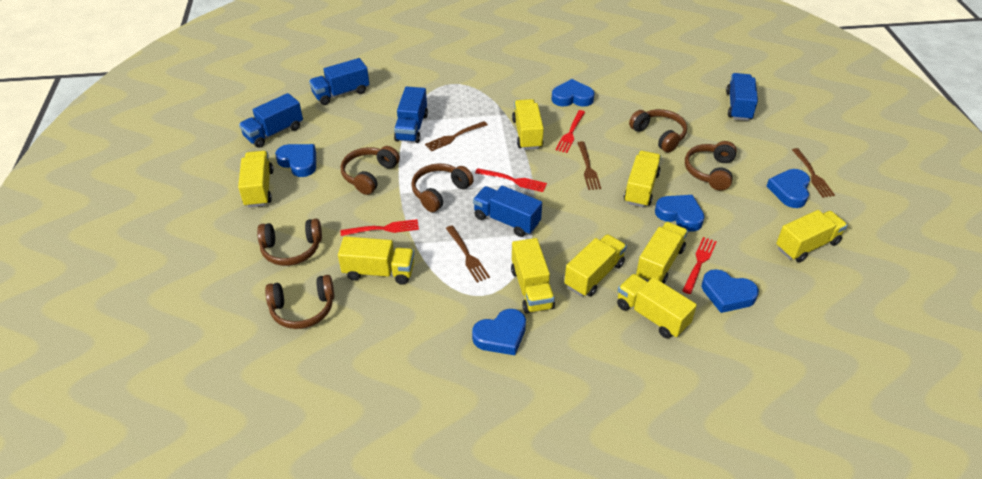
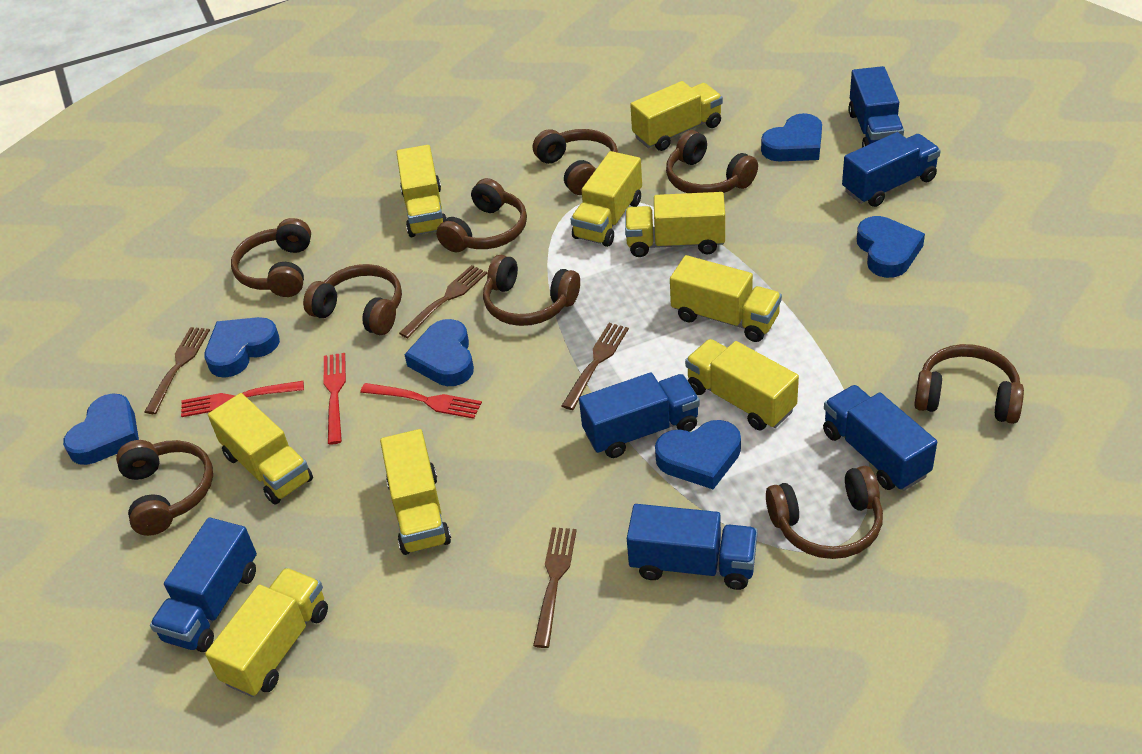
blue truck: [239,93,303,148] [309,58,369,105] [394,86,428,143] [473,186,542,237] [726,73,758,121] = 5 -> [150,517,257,652] [579,373,700,458] [627,504,758,590] [823,385,937,491] [842,132,941,207] [848,66,904,147] = 6
brown headphones: [257,219,322,266] [265,275,334,329] [341,146,400,195] [411,163,474,212] [629,109,687,153] [685,141,737,191] = 6 -> [116,440,213,536] [231,218,311,297] [303,264,402,335] [436,178,527,252] [483,255,580,326] [533,129,618,195] [666,130,758,193] [766,466,883,559] [914,344,1024,424] = 9
red fork: [340,219,419,236] [475,168,547,192] [556,110,585,153] [682,237,717,294] = 4 -> [181,381,304,417] [323,353,346,444] [360,383,482,419] = 3

